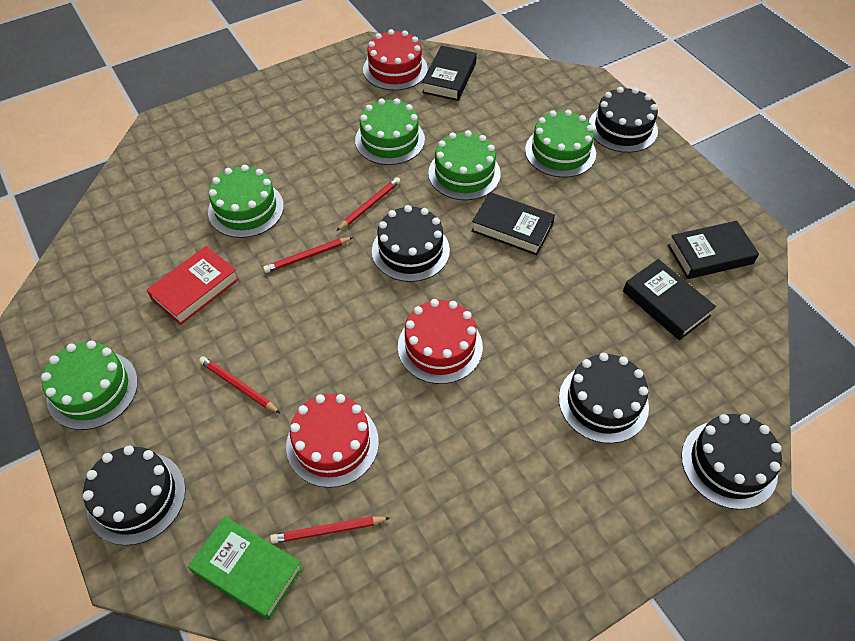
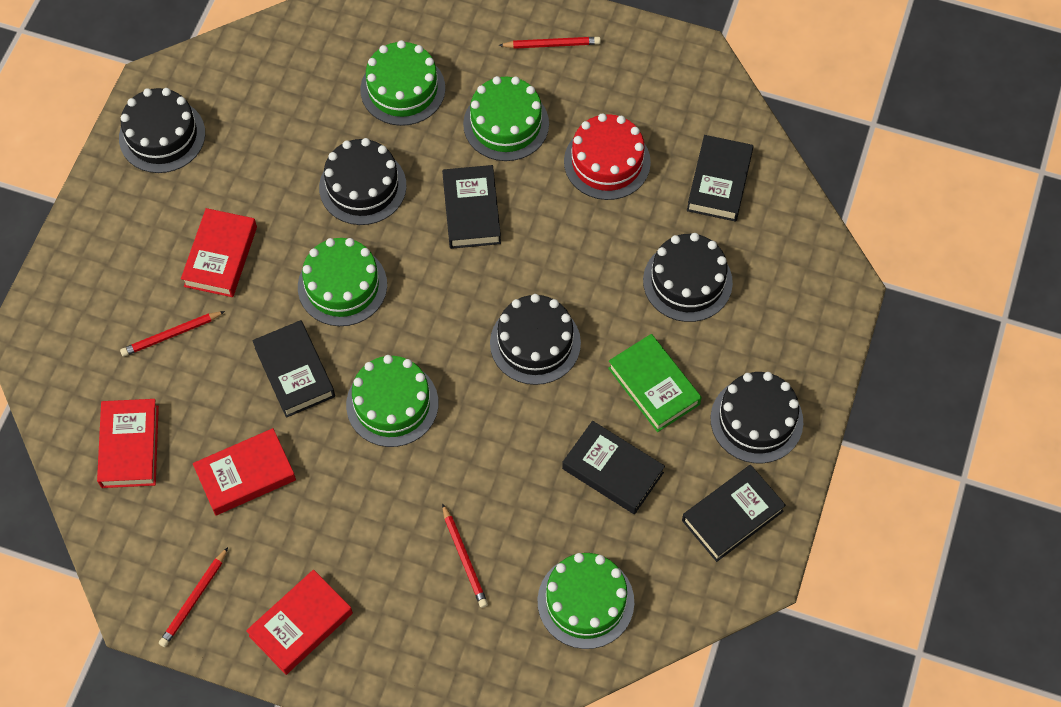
black book: [422,46,477,101] [471,192,555,255] [623,259,716,340] [668,221,759,279] = 4 -> [252,320,335,418] [442,165,501,249] [562,421,665,514] [682,465,786,562] [687,135,754,222] = 5
red book: [147,246,239,325] = 1 -> [97,399,159,488] [181,208,257,297] [193,428,296,515] [246,569,353,675] = 4
red cake: [286,394,379,488] [363,29,428,90] [398,299,483,384] = 3 -> [564,113,651,200] = 1

